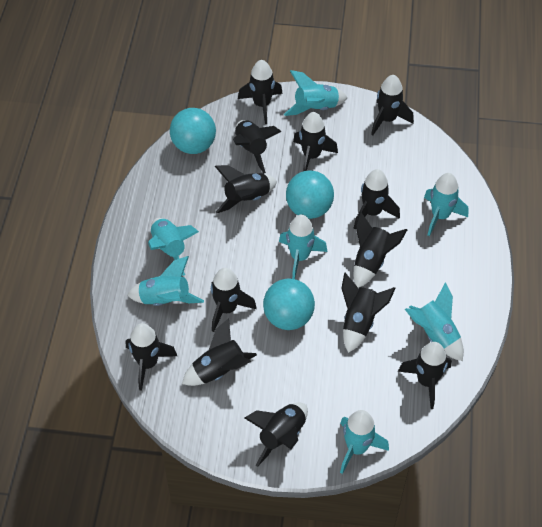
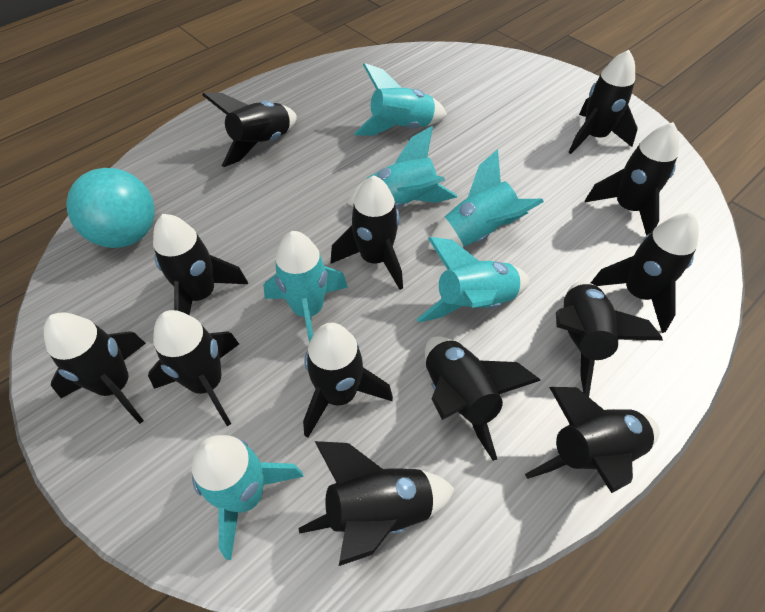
turquoise ball: [170,108,216,154] [263,278,315,330] [286,170,334,219] = 3 -> [66,168,155,248] = 1
turquoise rocket: [127,256,204,306] [148,218,199,276] [279,214,327,279] [284,70,348,116] [340,410,389,474] [405,282,464,361] [424,173,468,236] = 7 -> [192,435,304,560] [263,231,348,342] [347,126,457,209] [354,63,447,136] [417,237,529,322] [428,149,544,250] = 6

